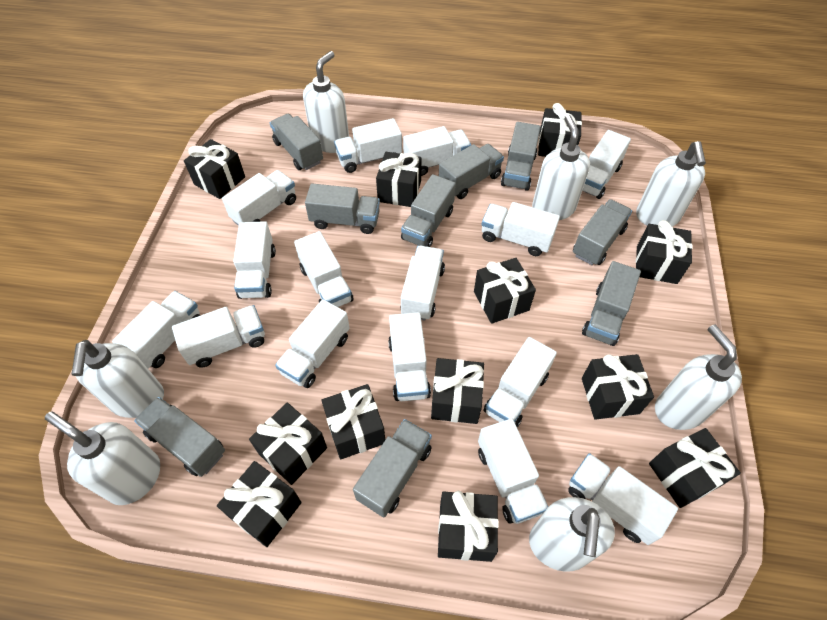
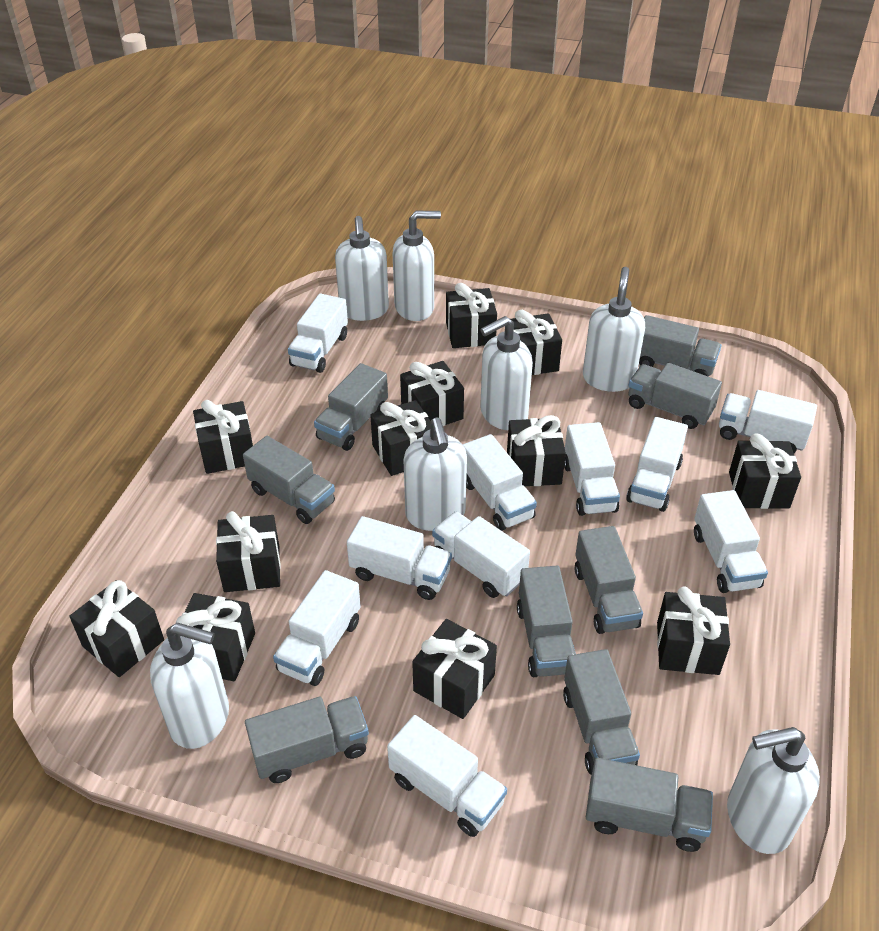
white truck: [112,291,201,369] [172,305,265,368] [222,170,296,226] [233,221,276,299] [275,299,350,388] [294,231,354,307] [334,118,402,173] [388,312,431,401] [400,246,445,321] [403,126,471,176] [478,418,548,524] [481,202,560,256] [484,337,557,427] [568,453,678,545] [582,130,631,199] = 15 -> [273,570,361,686] [288,293,348,373] [347,516,452,600] [387,715,507,837] [432,512,530,598] [463,434,537,531] [564,422,620,516] [626,417,688,512] [694,490,768,593] [719,390,817,453] = 10

